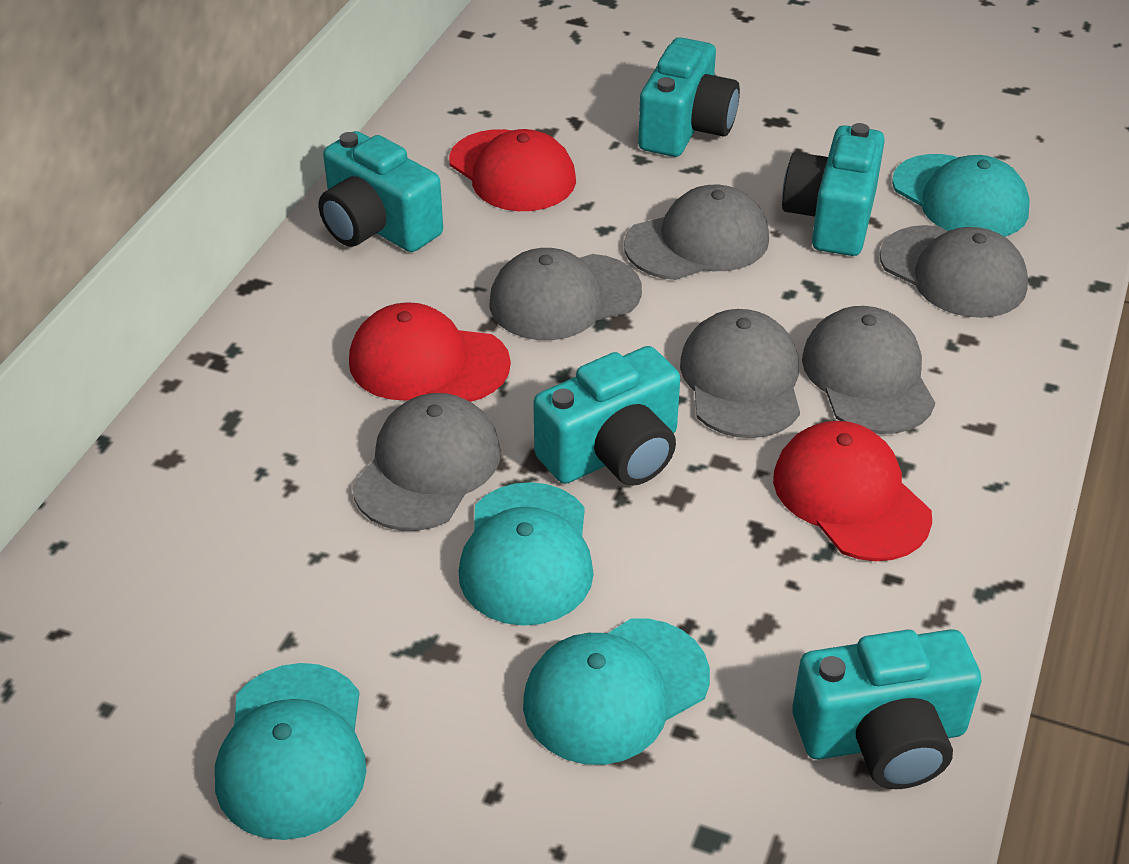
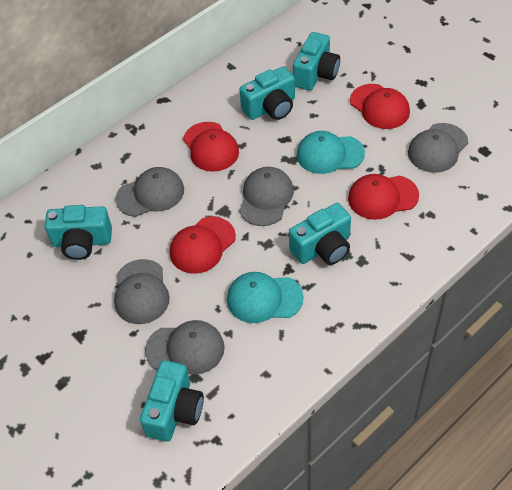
grey cap: [352,393,501,531] [489,248,642,340] [624,185,769,280] [680,309,800,438] [802,306,935,434] [880,225,1028,318] = 6 -> [114,259,170,324] [115,167,184,217] [145,320,225,375] [239,167,294,226] [408,123,468,173] = 5
red cap: [349,302,511,402] [449,129,576,211] [773,421,932,561] = 3 -> [170,217,236,274] [183,122,239,172] [348,174,419,220] [350,84,410,129] = 4
turquoise cap: [215,663,366,840] [459,482,594,626] [523,619,710,765] [892,154,1030,237] = 4 -> [227,272,304,323] [297,131,365,174] = 2

